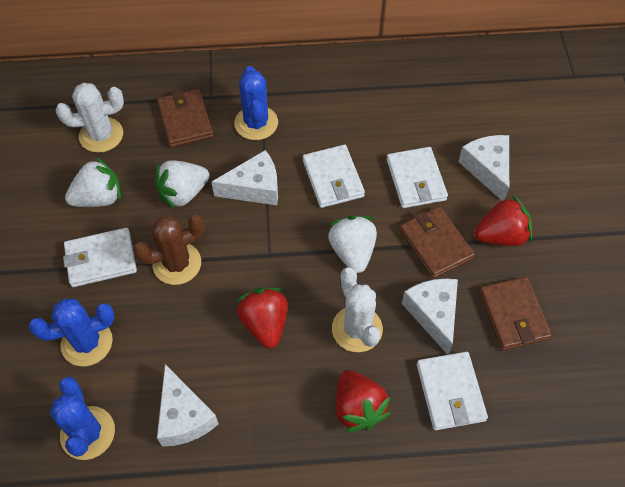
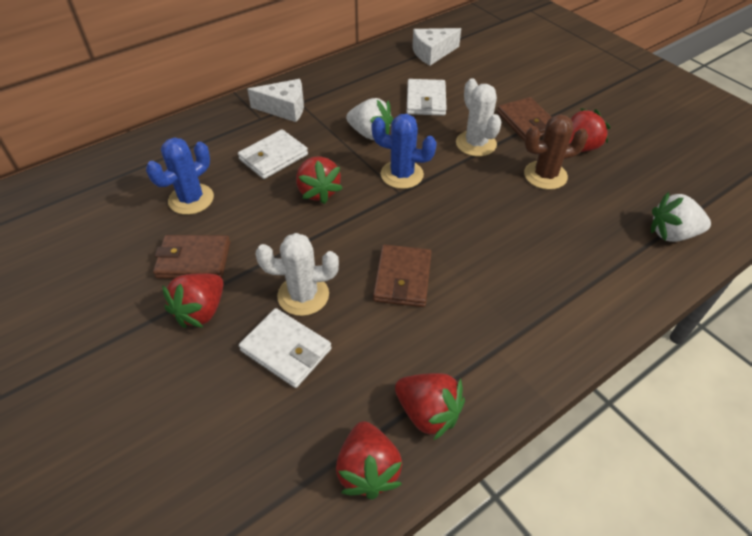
blue cactus: [29,299,115,366] [50,376,115,460] [235,66,278,140] = 3 -> [146,137,214,215] [372,114,437,189] = 2
red strawberry: [237,287,288,348] [336,370,391,432] [474,195,532,246] = 3 -> [162,273,224,328] [296,156,343,204] [336,421,402,500] [395,373,465,441] [569,108,611,152] = 5
white cheese: [157,364,219,447] [211,150,278,205] [402,278,458,355] [458,135,509,201] = 4 -> [247,79,304,122] [412,28,461,65] = 2
white strawberry: [65,157,121,207] [155,161,210,209] [328,216,377,273] = 3 -> [346,98,393,140] [651,192,711,242] = 2
white wallet: [63,228,137,287] [303,145,365,208] [387,147,448,208] [417,352,488,430] = 4 -> [238,129,308,179] [239,308,332,388] [407,79,447,116] = 3

